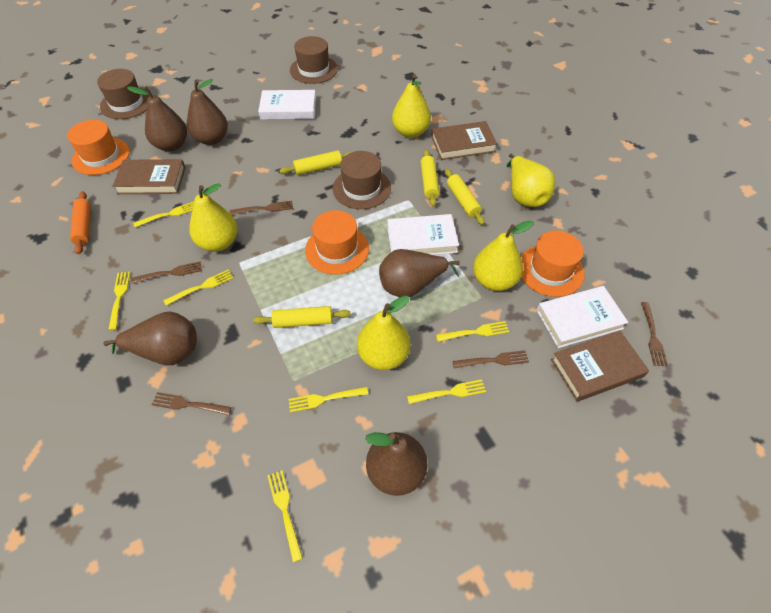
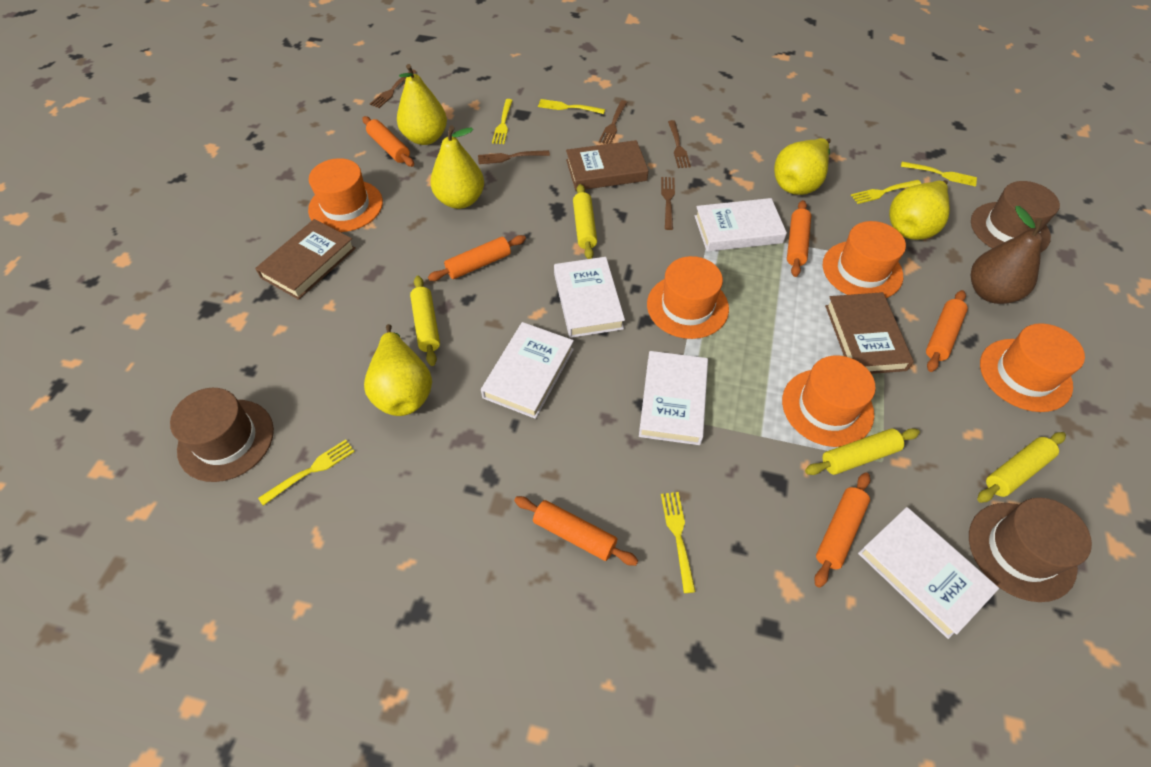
brown pear: [103,312,197,365] [127,86,187,151] [187,79,228,145] [365,432,427,496] [379,249,460,297] = 5 -> [971,206,1043,304] = 1
orange hat: [67,120,130,175] [305,210,369,275] [521,231,585,297] = 3 -> [308,158,383,232] [647,256,729,339] [782,355,876,447] [823,221,906,298] [980,323,1085,412] = 5
orange rolling pin: [70,191,91,254] = 1 -> [362,116,414,167] [428,235,526,281] [514,496,638,566] [787,200,811,277] [814,472,870,588] [926,290,968,372] = 6
white book: [258,90,316,120] [387,214,459,255] [537,286,628,348] = 3 -> [481,322,574,419] [554,257,625,338] [639,351,708,445] [695,198,787,252] [858,507,999,639] = 5
yellow fork: [108,272,130,330] [133,202,194,227] [163,270,233,306] [267,470,303,562] [288,387,368,412] [407,379,486,404] [436,321,509,342] = 7 -> [258,439,355,506] [492,99,513,144] [538,99,605,114] [661,492,696,593] [851,180,921,204] [901,162,977,187] = 6

